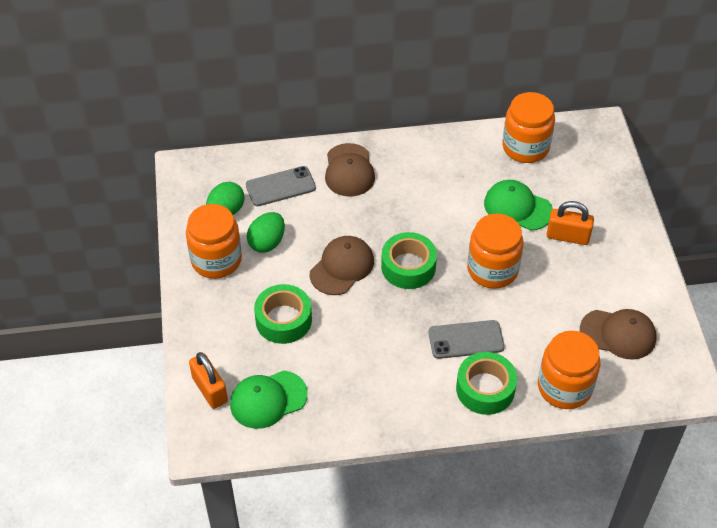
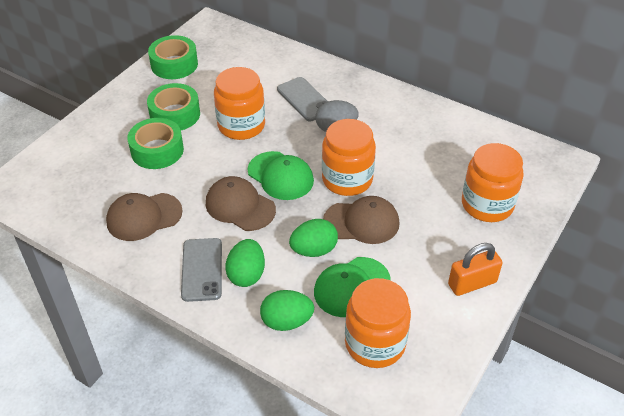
green egg: [206,182,245,215] [247,212,285,253] = 2 -> [225,239,265,287] [260,290,314,331] [289,219,338,257] = 3
grey egg: none = 0 -> [315,100,359,132] = 1
orange padlock: [189,352,228,409] [546,201,594,245] = 2 -> [448,243,503,296] = 1

